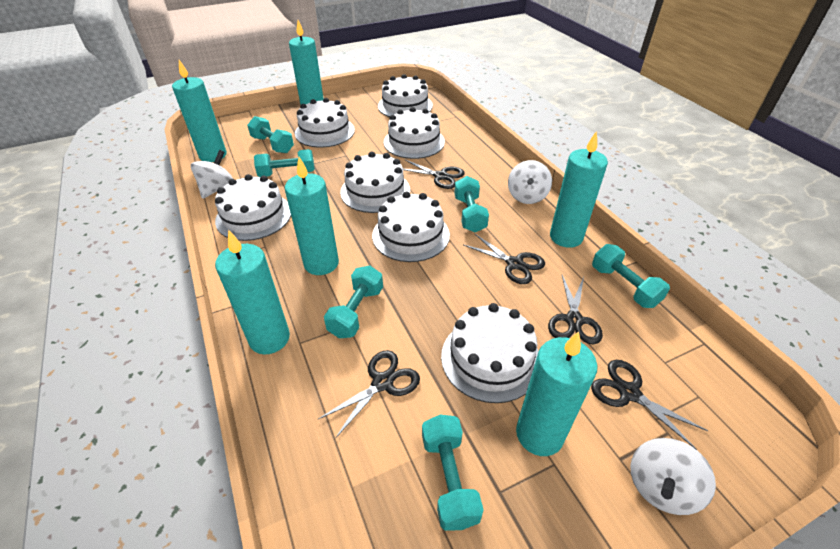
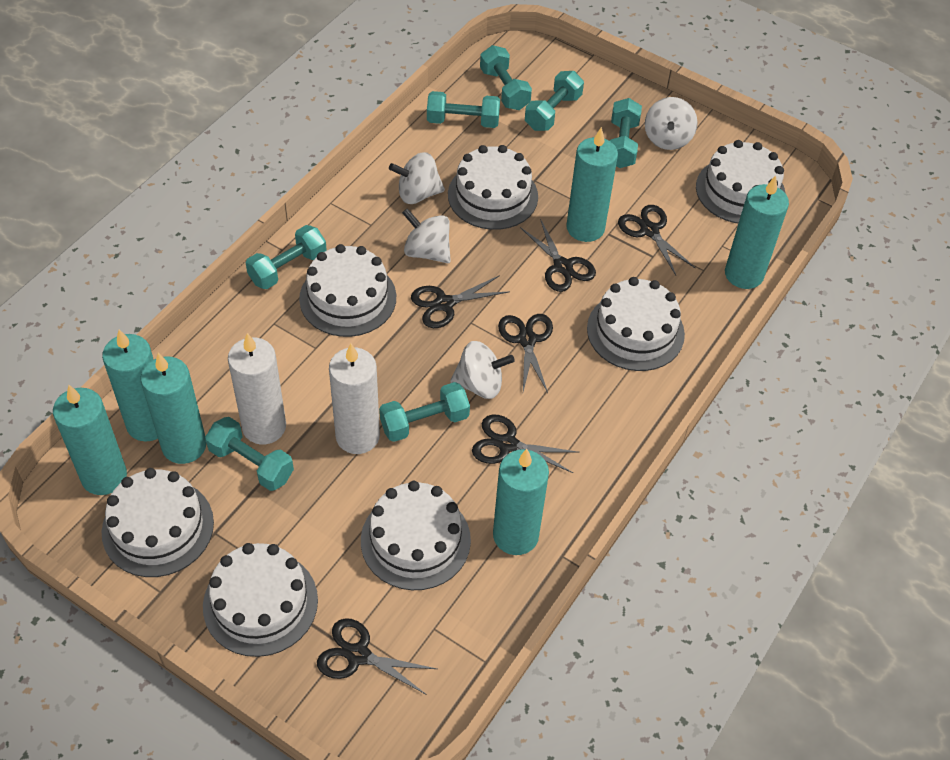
black scissors: [318,350,420,439] [403,159,465,189] [464,234,545,284] [548,275,603,345] [591,360,708,450] = 5 -> [317,618,437,695] [411,275,510,328] [472,415,580,473] [498,314,553,393] [520,219,596,292] [618,205,695,275] = 6
turquoise dumbbell: [247,116,294,153] [254,149,315,177] [324,265,383,338] [422,415,484,531] [454,176,489,233] [592,244,670,308] = 6 -> [205,417,294,491] [246,225,327,289] [379,382,470,442] [427,91,500,128] [480,45,532,110] [525,71,584,131] [609,98,642,168] = 7
white candle: none = 0 -> [228,333,286,445] [329,344,380,454] = 2
white spinning top: [191,150,233,199] [508,160,552,204] [630,438,716,515] = 3 -> [389,152,445,204] [402,208,451,263] [450,341,515,399] [645,97,698,150] = 4

